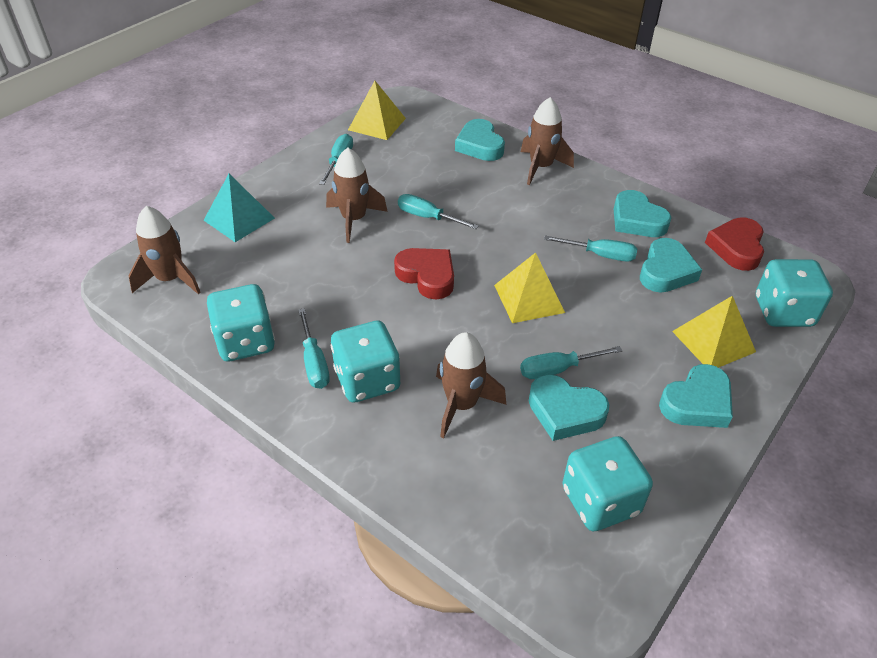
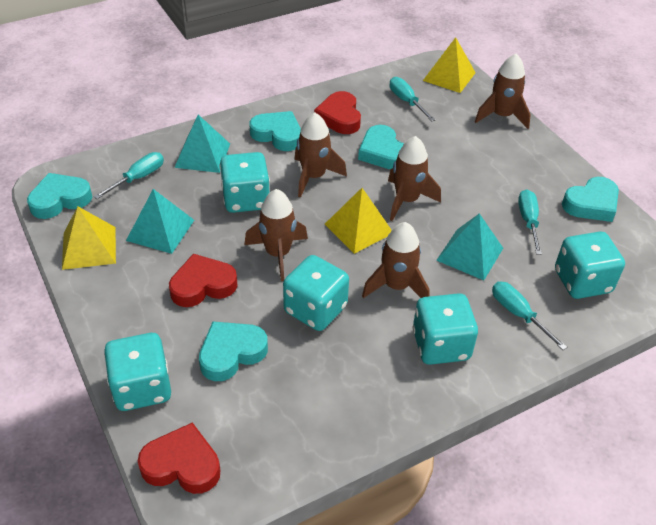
brown rocket: [128,206,201,295] [326,148,388,243] [436,332,506,438] [521,97,574,185] = 4 -> [244,189,308,281] [294,113,347,198] [362,222,430,298] [388,136,441,221] [475,54,531,129] = 5
red heart: [394,248,454,300] [705,217,764,271] = 2 -> [138,422,221,494] [169,254,238,307] [314,91,361,134] = 3
turquoise dice: [207,284,275,362] [331,320,400,403] [562,436,653,531] [756,259,833,327] = 4 -> [104,333,171,411] [220,152,270,213] [283,255,349,331] [413,293,478,365] [555,232,625,299] = 5
turquoise pyramid: [204,174,275,242] = 1 -> [126,189,194,254] [174,115,230,173] [436,213,503,280] = 3
turquoise screwdriver: [298,308,330,389] [319,134,353,185] [398,194,479,229] [520,346,622,379] [544,236,637,262] = 5 -> [93,152,164,199] [390,77,435,121] [492,282,567,350] [518,189,542,255] = 4

